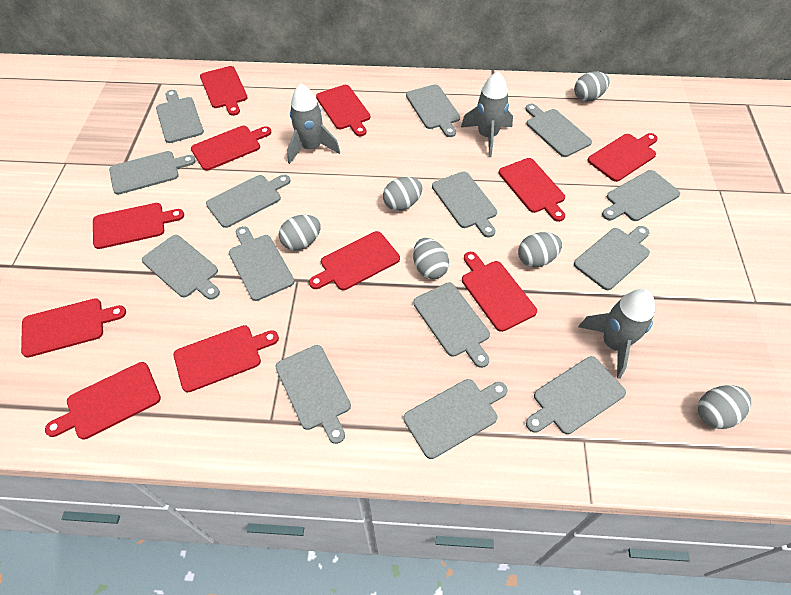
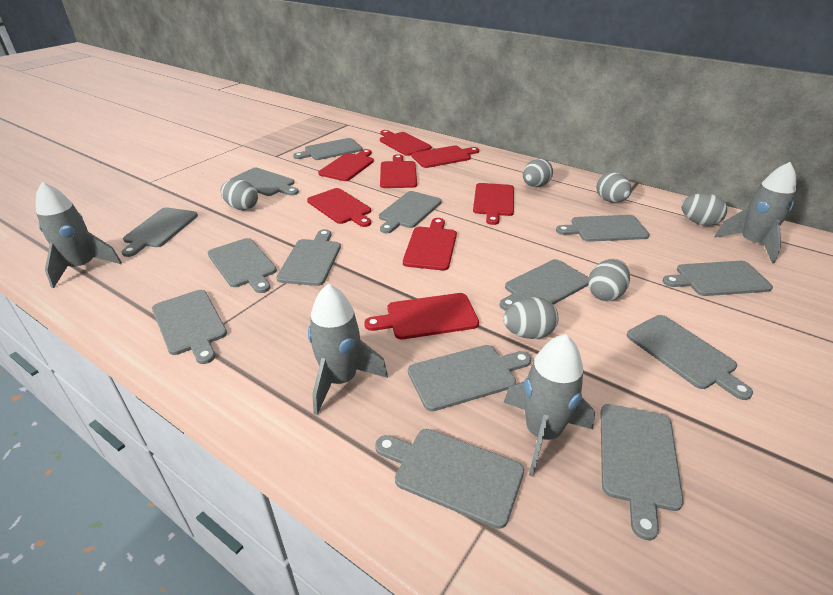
grey rocket: [287,83,340,164] [461,71,513,157] [579,289,655,379] = 3 -> [36,182,122,288] [308,283,388,415] [503,334,595,477] [715,162,796,263] = 4
red cutting board: [21,298,126,358] [45,362,161,440] [93,203,184,249] [174,325,279,392] [191,126,271,171] [200,66,248,116] [309,231,400,290] [316,85,370,137] [462,252,537,332] [499,158,565,222] [587,133,658,182] = 11 -> [307,188,371,227] [318,149,374,181] [364,293,479,339] [380,130,431,156] [380,154,417,188] [403,218,457,270] [411,146,479,168] [473,183,514,225] = 8

